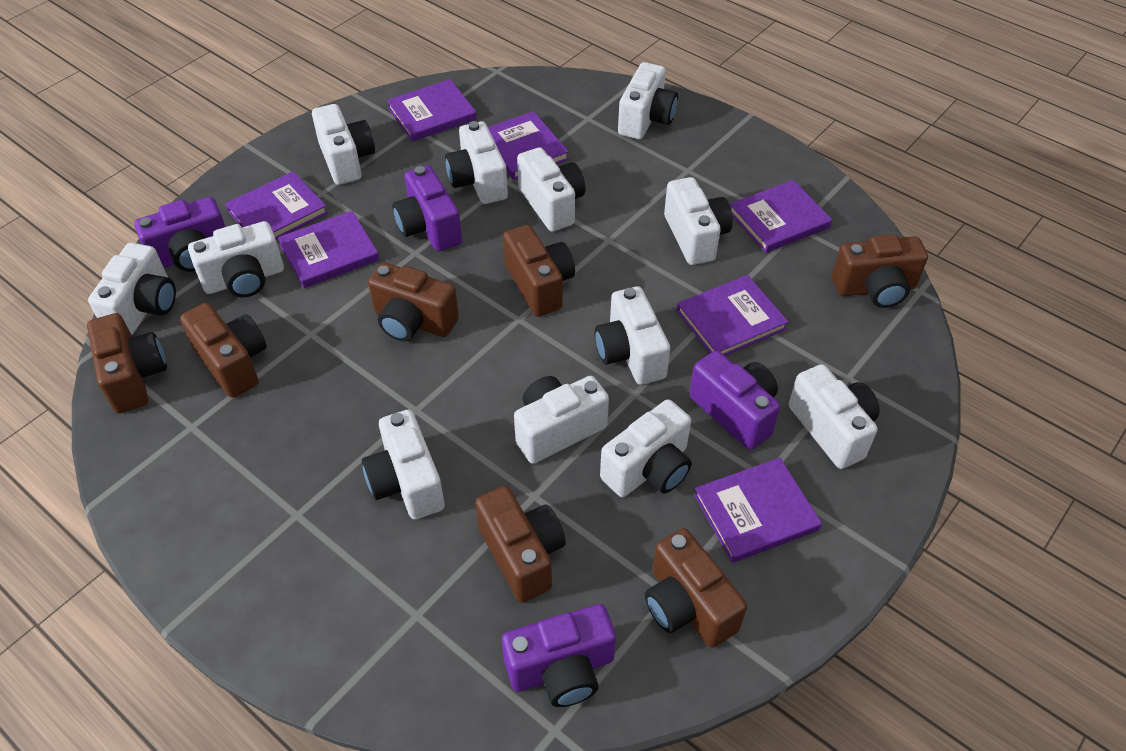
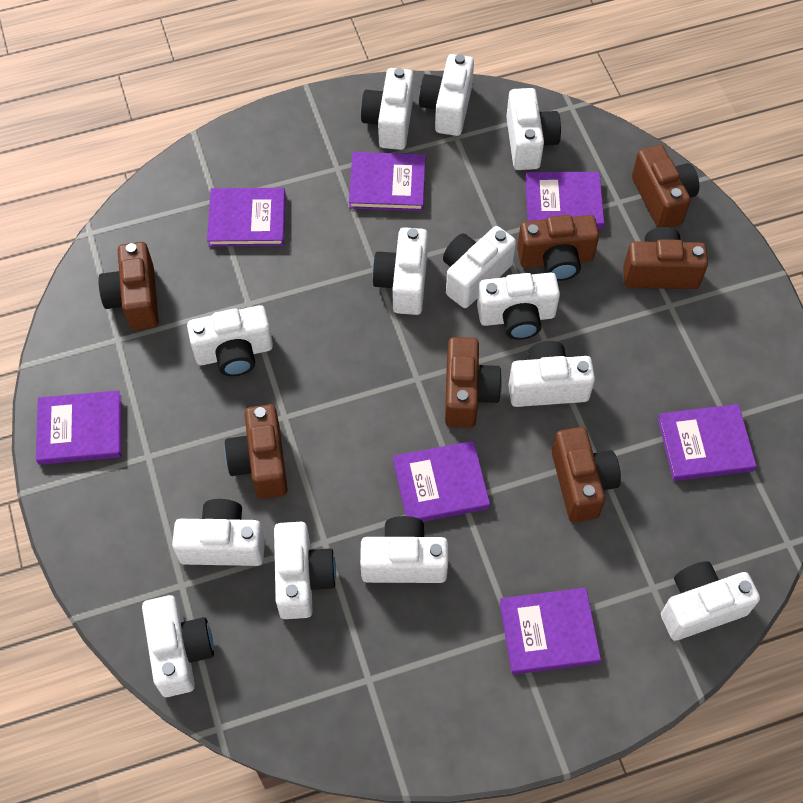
purple camera: [134,197,225,272] [393,165,462,251] [502,604,616,707] [689,351,780,450] = 4 -> none = 0
white camera: [88,243,176,335] [188,221,284,297] [312,104,375,185] [362,410,445,520] [445,121,508,204] [514,376,609,464] [517,147,586,232] [594,286,670,385] [600,399,692,497] [618,62,678,139] [664,177,733,265] [789,364,879,469] = 12 -> [142,595,214,697] [172,499,265,566] [187,305,273,376] [274,522,336,619] [360,516,448,583] [361,68,414,150] [372,227,428,315] [419,54,474,136] [443,226,516,308] [477,272,560,340] [506,88,561,170] [508,341,595,407] [661,561,760,641] = 13

